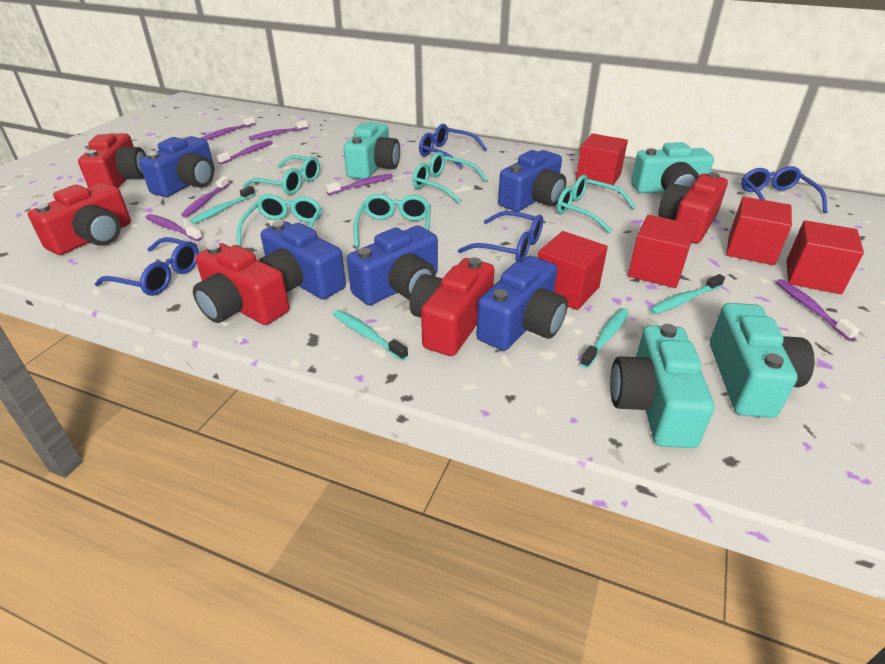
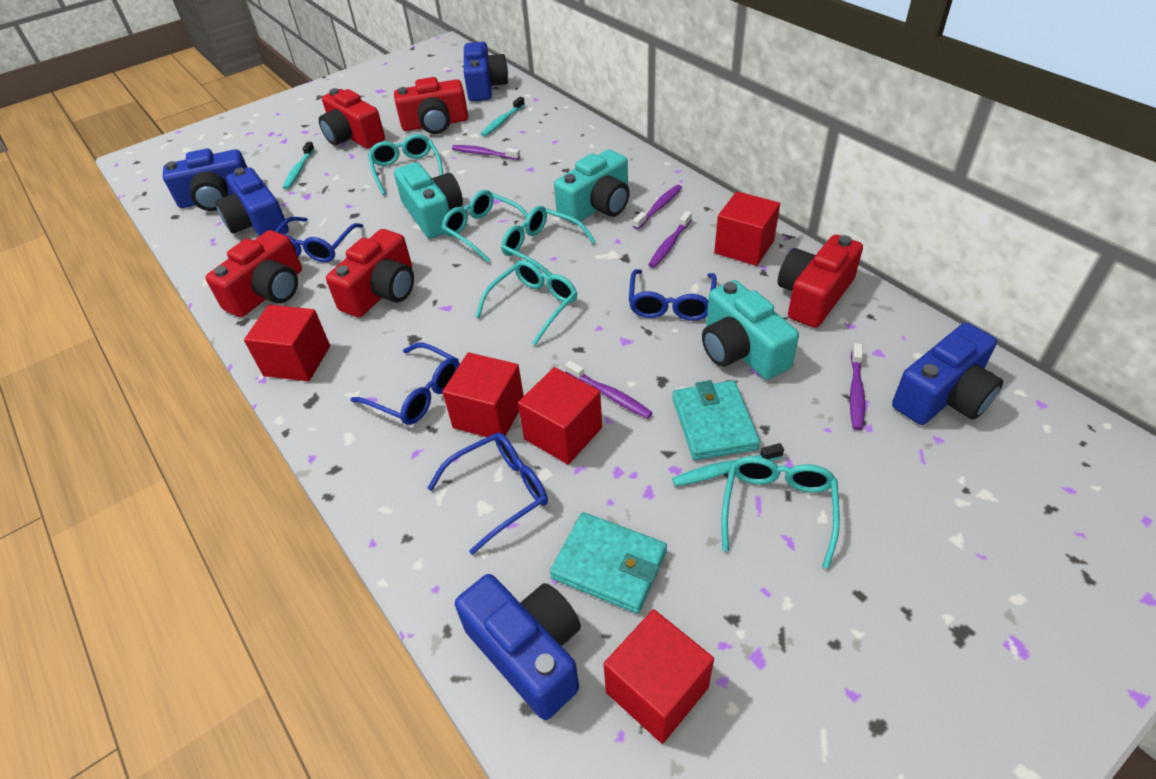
purple toothbrush: [145,214,202,241] [181,176,229,217] [201,116,256,140] [216,141,273,165] [249,120,308,140] [326,174,393,195] [776,279,860,340] = 7 -> [452,145,520,160] [565,361,653,419] [633,185,682,230] [648,211,692,268] [850,343,865,430] = 5
turquoise camera: [343,122,400,179] [610,324,714,448] [631,142,714,193] [710,303,815,418] = 4 -> [394,162,463,239] [554,150,630,224] [702,280,799,380] = 3
turquoise toothbrush: [190,186,255,224] [333,310,408,361] [580,308,629,368] [650,274,725,314] = 4 -> [283,142,315,189] [481,97,525,137] [672,443,784,486] = 3
turquoise wallet: none = 0 -> [550,512,667,614] [672,380,760,460] = 2

